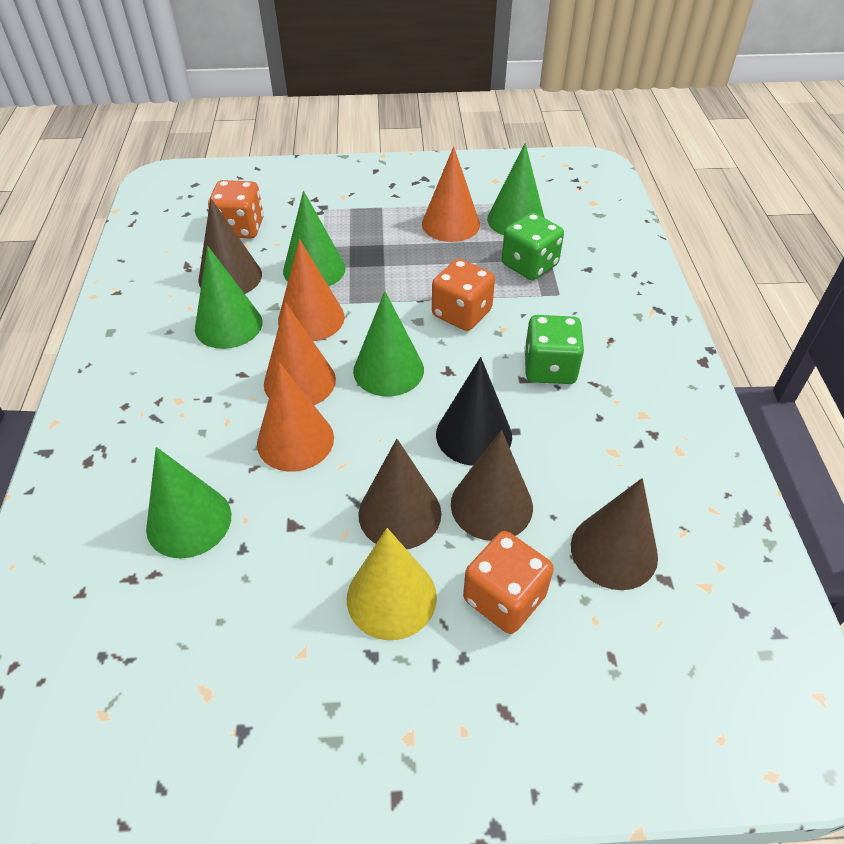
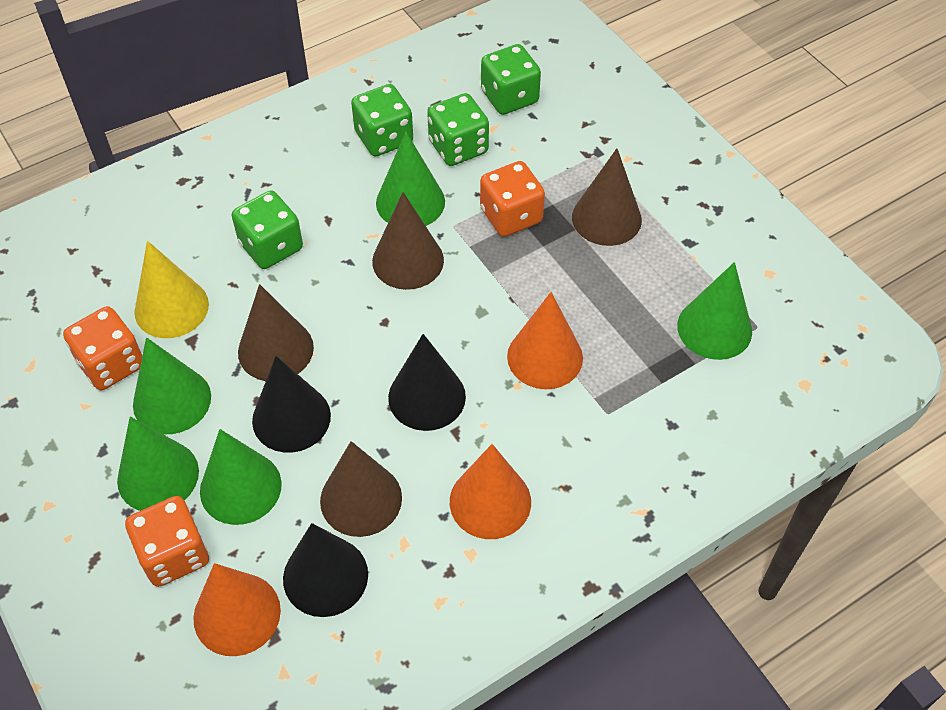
black cone: [436,357,512,466] = 1 -> [252,356,331,453] [283,523,368,617] [388,334,466,431] = 3
green dice: [502,213,564,280] [524,315,584,384] = 2 -> [232,190,303,269] [351,84,413,157] [427,93,489,166] [481,44,541,115] = 4
orange cone: [257,363,334,472] [264,302,336,405] [278,239,345,341] [422,146,480,242] = 4 -> [193,563,281,656] [450,444,531,539] [507,292,583,389] = 3

